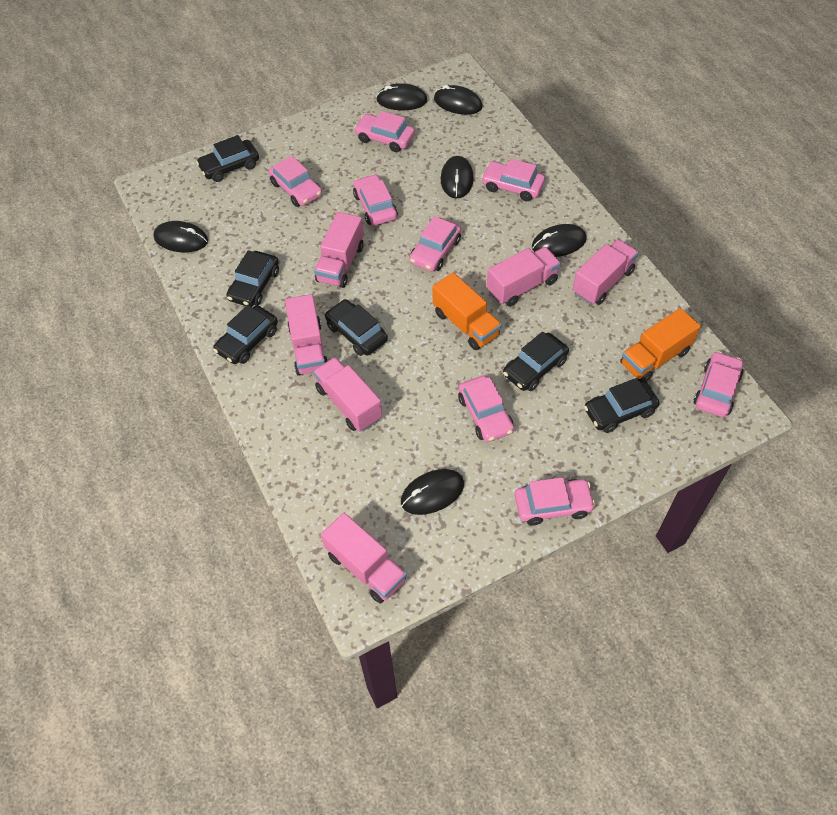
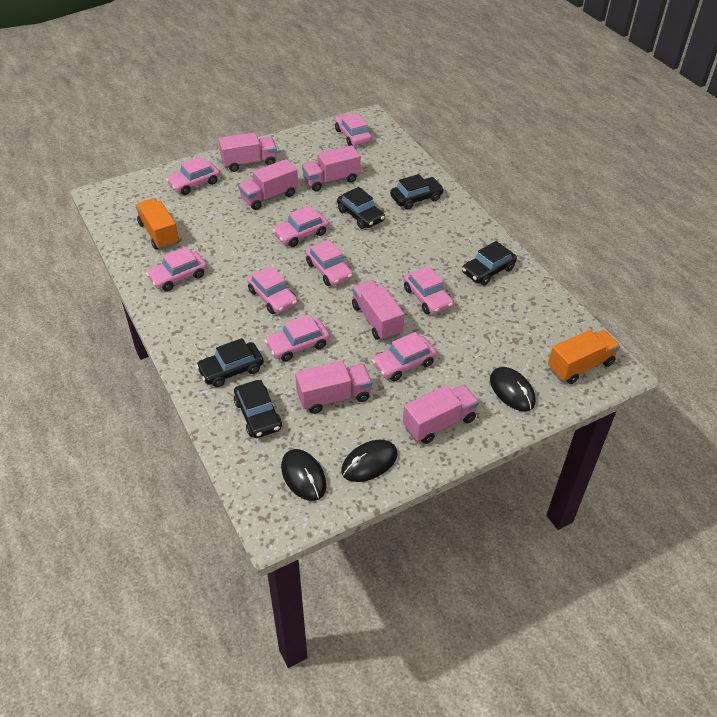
black car: [196,135,259,182] [213,305,278,364] [226,250,279,307] [325,299,388,356] [503,332,569,391] [584,378,660,433] = 6 -> [196,338,264,387] [234,380,282,438] [337,187,385,229] [390,174,444,210] [462,241,517,285] = 5
black mouse: [153,221,208,252] [376,83,427,110] [401,469,464,515] [434,85,483,115] [441,156,474,199] [532,224,587,257] = 6 -> [281,449,327,501] [341,440,397,482] [490,367,535,411] = 3
pink car: [269,156,322,207] [353,174,398,226] [354,111,415,152] [409,216,461,271] [458,375,514,442] [481,159,545,201] [514,477,596,526] [694,351,744,417] = 8 -> [146,247,207,291] [166,157,220,195] [247,266,298,314] [265,314,330,362] [273,206,329,247] [306,240,353,286] [335,113,372,146] [372,332,437,381] [404,266,454,314] = 9

